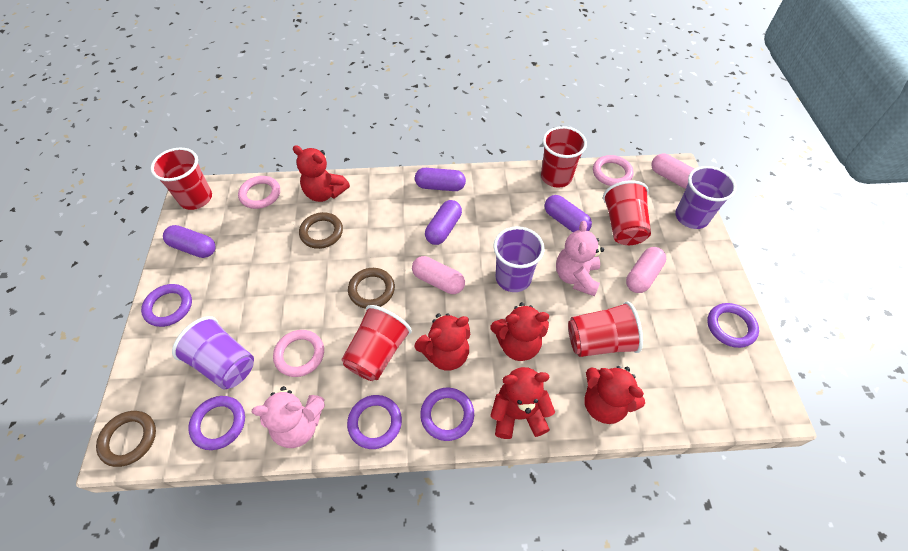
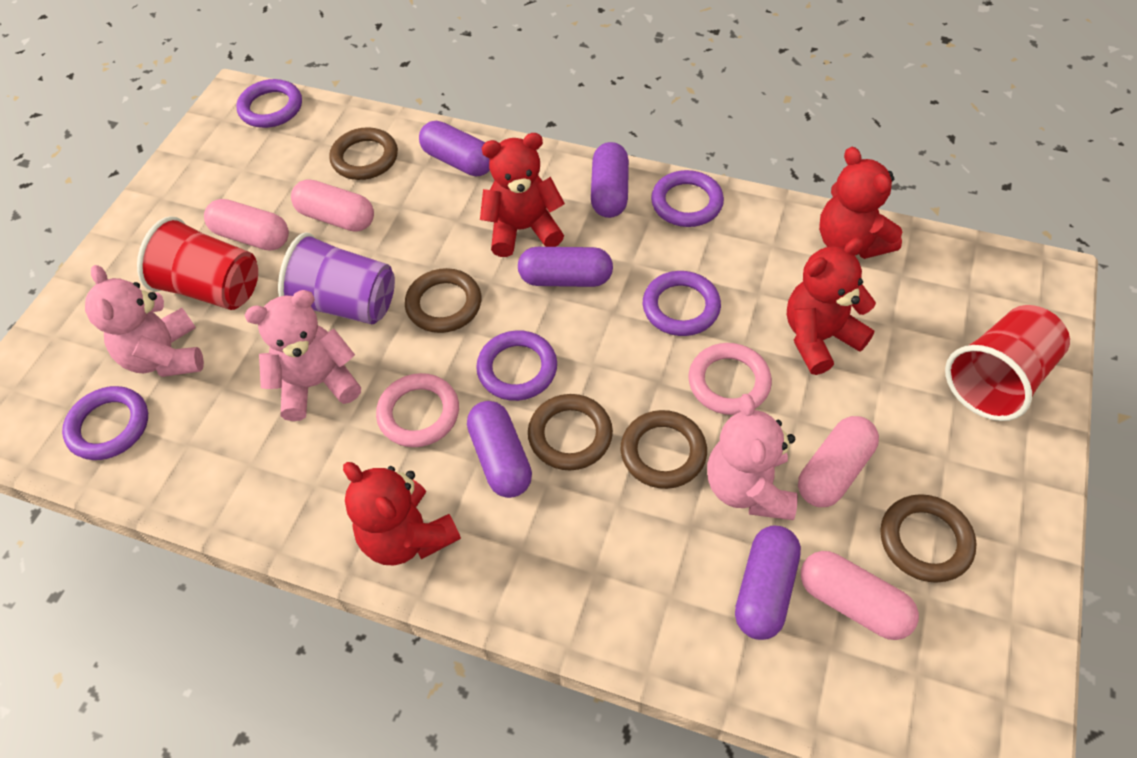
brown ring: [96,411,156,467] [299,212,343,249] [348,268,395,309] = 3 -> [329,127,398,180] [405,268,481,333] [528,394,613,470] [621,410,707,489] [880,494,977,583] = 5
pink capsule: [412,256,465,294] [626,247,666,293] [651,154,694,189] = 3 -> [204,199,289,251] [291,179,374,232] [798,416,879,507] [801,551,919,640] = 4
pink ring: [238,176,280,209] [273,330,324,377] [593,155,634,186] = 3 -> [376,373,459,447] [689,343,772,415] = 2
pink teddy bear: [252,386,325,448] [556,221,604,296] = 2 -> [85,265,204,377] [245,290,361,421] [707,394,798,520] = 3
purple capsule: [163,225,216,258] [415,168,466,191] [425,200,462,245] [544,195,592,232] = 4 -> [419,120,490,176] [467,401,532,498] [518,247,613,287] [591,142,629,218] [735,526,801,640] = 5
purple cup: [172,316,254,390] [493,226,544,292] [675,166,737,229] = 3 -> [278,233,395,324] = 1
red cup: [151,148,212,210] [342,305,412,381] [541,126,587,188] [568,301,643,357] [603,180,651,245] = 5 -> [137,216,258,310] [945,305,1070,421] = 2
red teddy bear: [293,145,350,202] [414,313,471,371] [490,367,555,439] [491,302,549,361] [584,366,645,424] = 5 -> [343,462,461,565] [480,133,565,257] [787,237,876,375] [819,147,902,259] = 4

